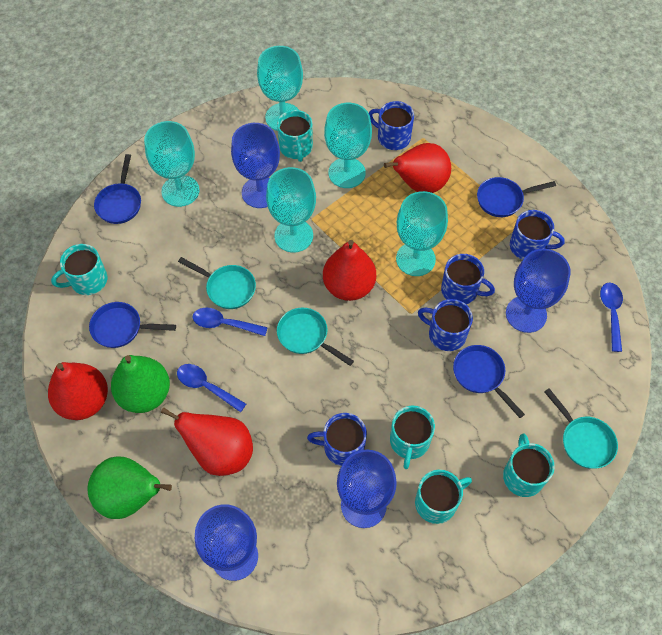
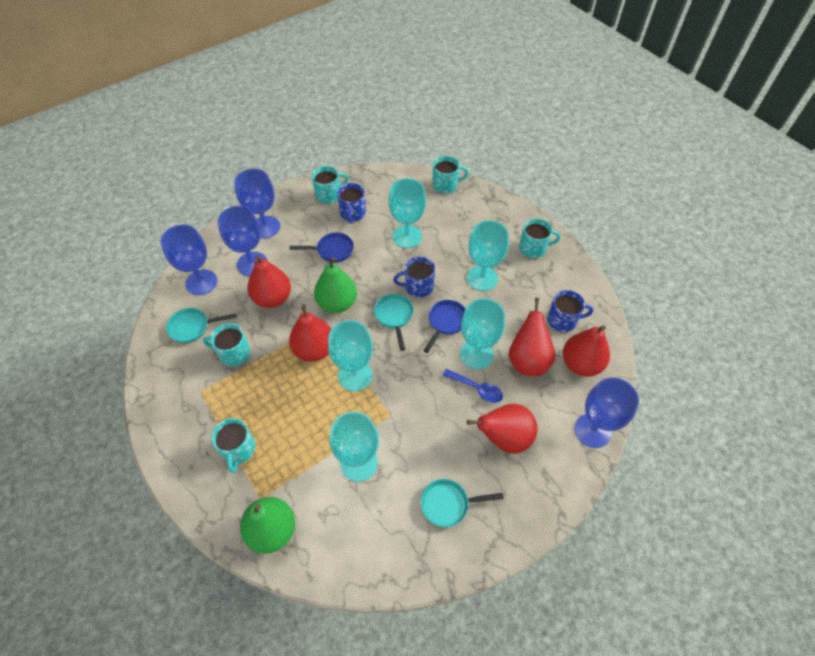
blue mug: [307,413,367,466] [369,101,414,150] [418,299,473,351] [441,254,495,304] [510,210,565,260] = 5 -> [337,183,366,223] [393,257,435,298] [547,290,593,332] = 3
blue pan: [89,302,176,348] [94,154,141,224] [453,345,525,418] [477,177,556,217] = 4 -> [290,233,354,263] [423,300,465,353] = 2
blue spoon: [177,364,246,412] [193,307,268,336] [600,283,623,352] = 3 -> [443,369,503,403] = 1
red pear: [48,362,108,420] [161,407,253,476] [323,240,376,301] [384,143,451,193] = 4 -> [247,255,291,308] [289,304,331,362] [467,404,537,454] [509,298,556,376] [563,325,610,377] = 5

